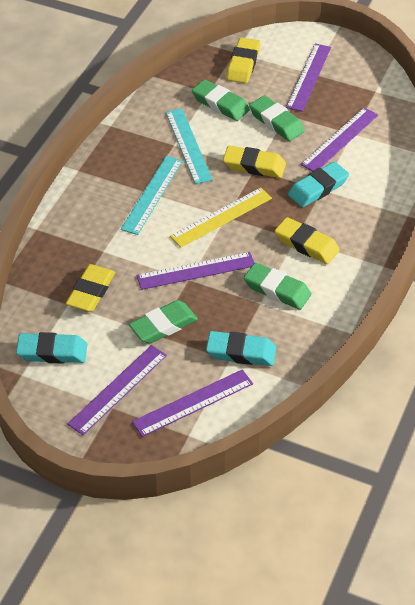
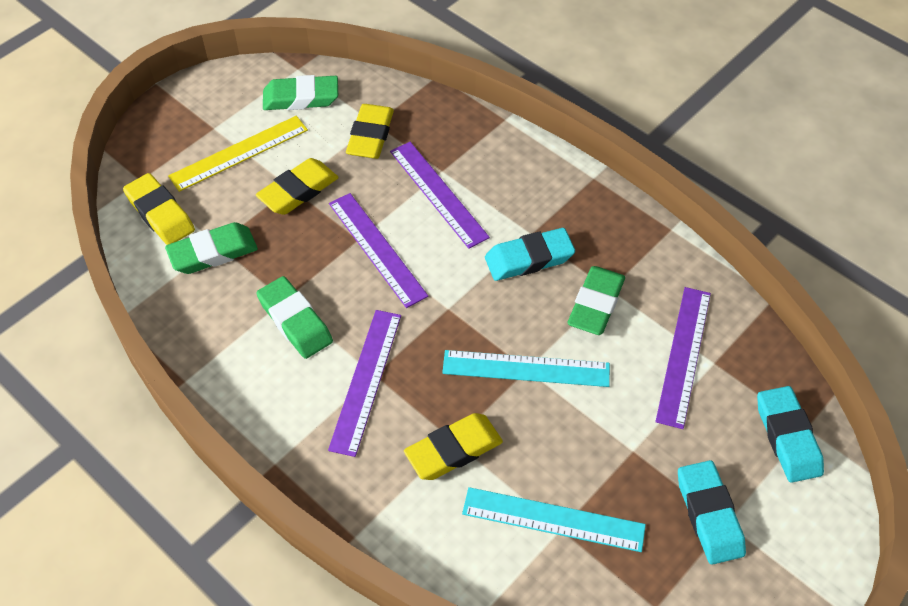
purple ruler: [67,345,167,435] [132,369,253,437] [137,252,254,290] [286,43,331,112] [301,108,378,172] = 5 -> [328,310,401,457] [329,193,429,308] [390,142,490,249] [655,287,711,429] = 4

